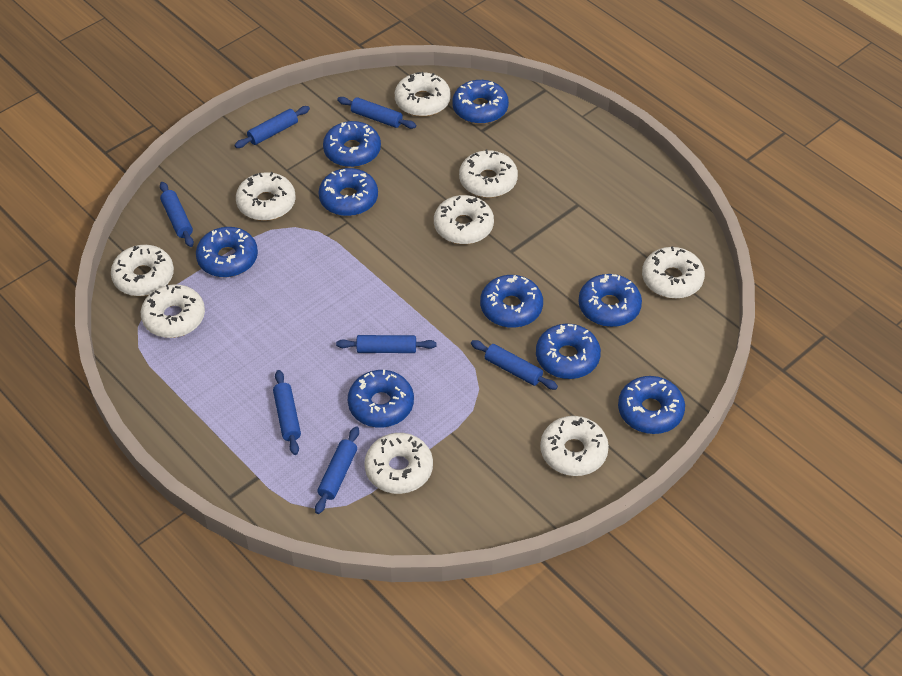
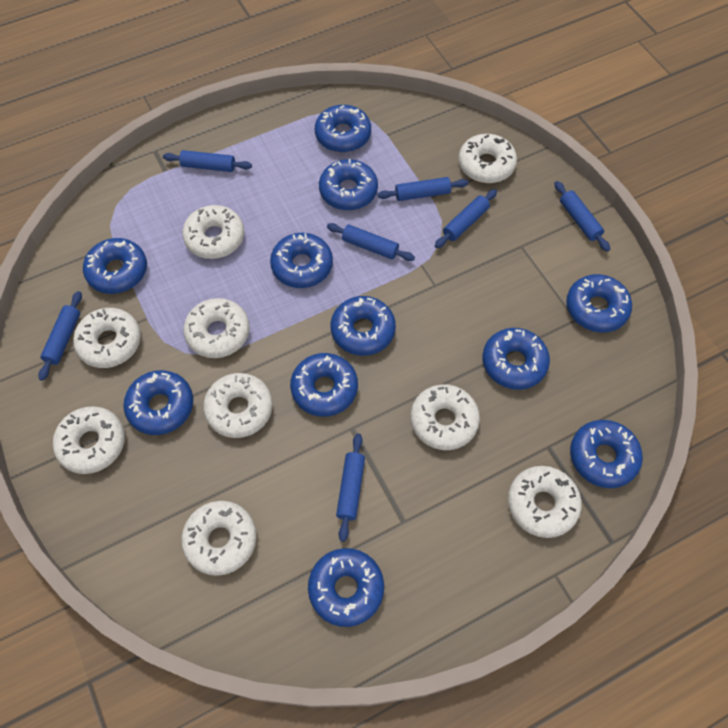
blue donut: [196,227,258,277] [319,168,378,216] [323,121,381,167] [348,370,414,427] [452,80,509,124] [480,275,543,328] [536,324,601,379] [579,274,642,327] [618,376,685,434] = 9 -> [83,238,147,294] [123,370,193,435] [270,233,333,288] [290,353,358,417] [308,548,384,627] [315,105,371,152] [319,159,378,210] [331,296,396,356] [482,328,550,390] [566,274,632,333] [570,420,643,488] = 11

